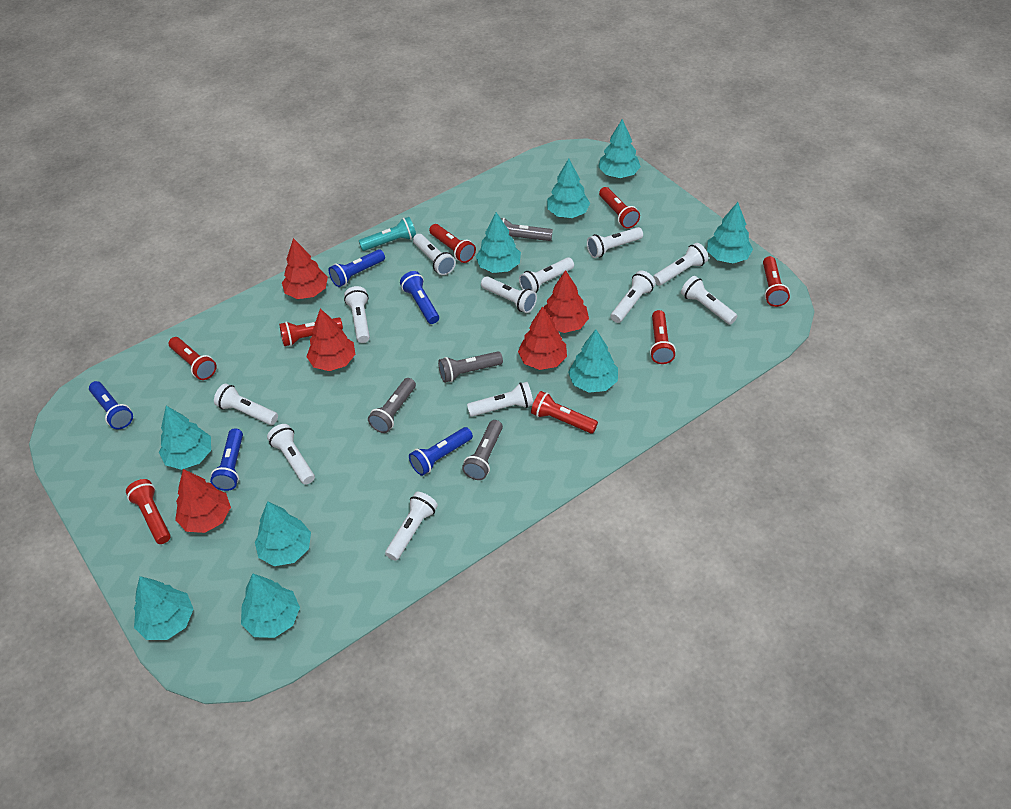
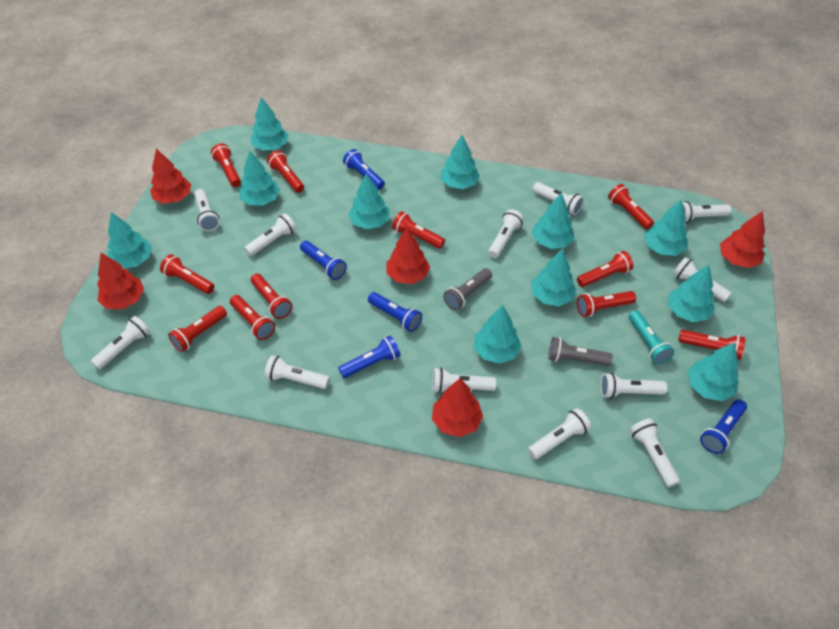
grey flashlight: [368,378,416,433] [438,351,503,383] [462,420,503,480] [501,218,553,241] = 4 -> [443,268,492,310] [548,337,613,366] = 2
red flashlight: [126,479,170,544] [169,337,217,380] [279,317,343,346] [429,224,476,263] [531,391,598,434] [599,187,640,228] [650,310,676,364] [763,256,790,307] = 8 -> [160,254,215,294] [168,306,227,352] [211,143,241,187] [230,295,275,340] [251,274,292,319] [267,151,304,193] [392,211,445,249] [577,251,633,287] [577,291,636,317] [608,184,654,229] [679,330,745,360] = 11
turquoise tree: [134,576,194,640] [159,406,211,470] [241,574,300,638] [255,501,311,566] [476,212,521,273] [547,159,590,218] [568,329,618,393] [598,119,641,178] [707,202,753,264] = 9 -> [107,212,152,268] [239,151,280,205] [250,97,289,150] [348,173,389,229] [441,135,480,189] [474,305,521,364] [531,249,576,306] [532,193,574,249] [644,199,688,256] [668,265,715,322] [688,342,739,401] = 11

